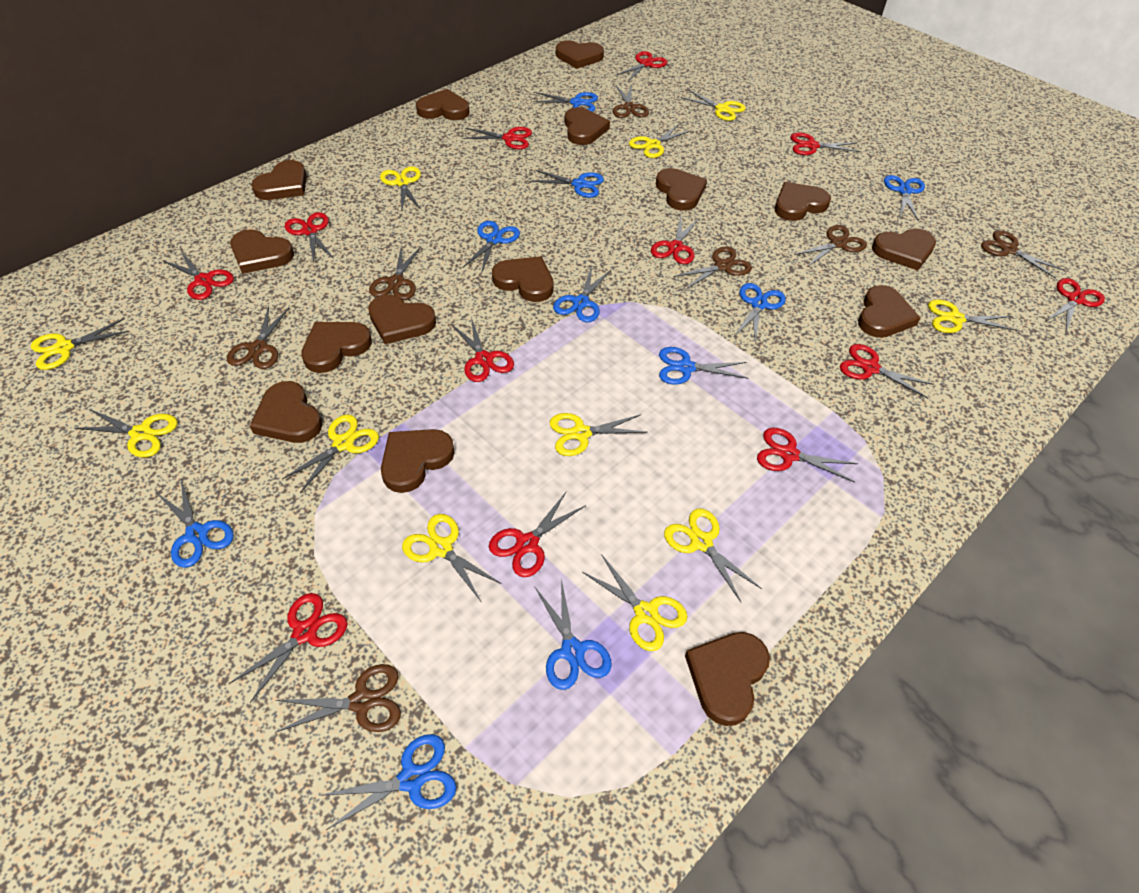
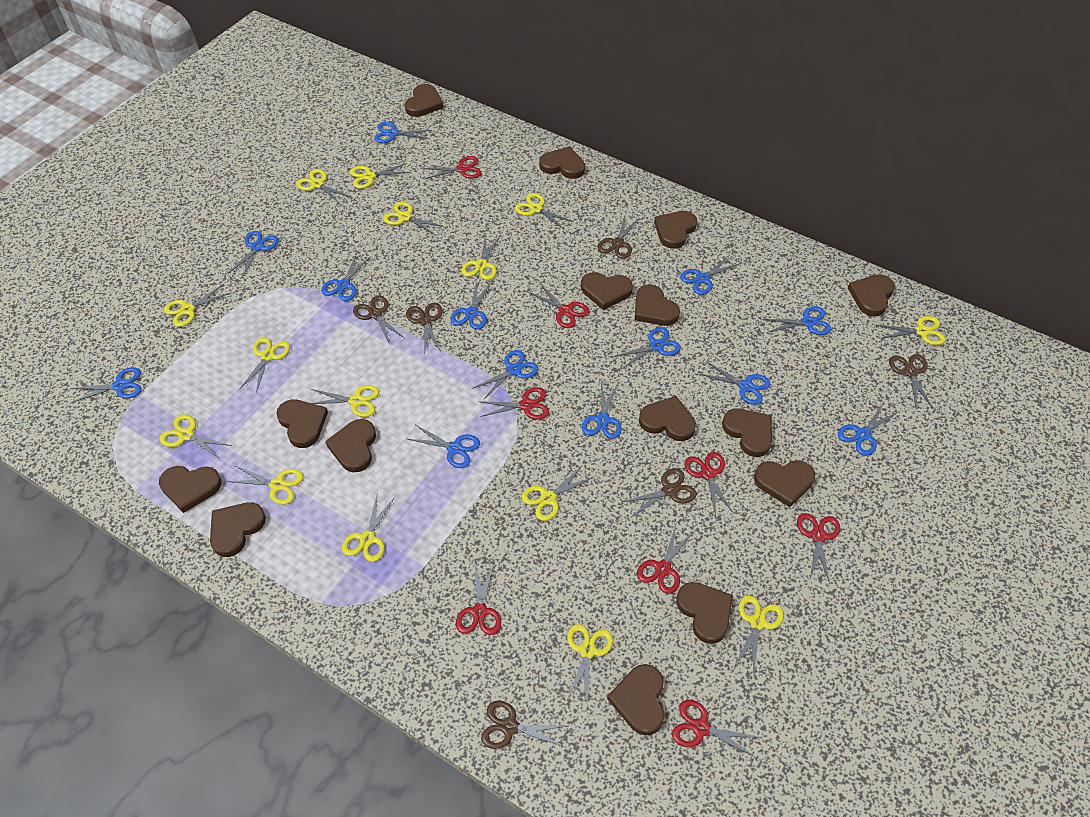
blue scissors: [157,479,234,568] [319,734,456,830] [462,221,520,274] [530,170,604,198] [532,92,598,112] [534,579,612,690] [553,267,611,322] [659,347,748,385] [735,283,786,343] [884,175,925,221] = 10 -> [71,367,142,403] [228,231,279,277] [321,253,371,301] [374,122,432,143] [408,425,480,468] [450,280,492,330] [472,350,539,400] [582,382,622,439] [613,327,681,369] [680,256,741,295] [700,361,770,405] [763,306,831,335] [838,402,898,456] = 13
brown scissors: [227,306,290,369] [275,664,401,733] [369,246,421,300] [613,83,649,118] [673,247,752,289] [794,225,867,266] [981,230,1064,278] = 7 -> [353,295,404,345] [406,303,443,354] [481,701,567,749] [598,216,640,259] [622,468,697,518] [889,354,934,409] = 6
red scissors: [162,250,234,300] [229,593,348,703] [285,212,334,264] [451,317,514,382] [462,127,532,149] [489,491,586,577] [615,51,668,81] [651,216,699,264] [757,428,858,482] [791,133,860,155] [840,344,934,398] [1046,278,1105,331] = 12 -> [422,156,481,179] [456,564,501,635] [478,387,549,420] [528,284,589,328] [637,525,694,594] [672,700,762,758] [684,452,734,516] [797,513,840,584] = 8
yellow scissors: [31,319,130,370] [74,409,178,458] [282,414,379,493] [380,166,421,212] [402,514,502,601] [549,413,648,456] [582,554,687,651] [629,124,691,158] [664,508,762,602] [680,90,746,121] [928,299,1017,333] = 11 -> [159,414,232,459] [164,284,230,327] [227,465,304,505] [240,337,290,393] [296,169,351,204] [311,385,379,417] [342,496,395,562] [350,163,410,189] [383,202,444,235] [461,233,501,280] [515,193,574,230] [521,466,594,521] [566,624,613,707] [733,596,784,671] [877,316,946,345] = 15

